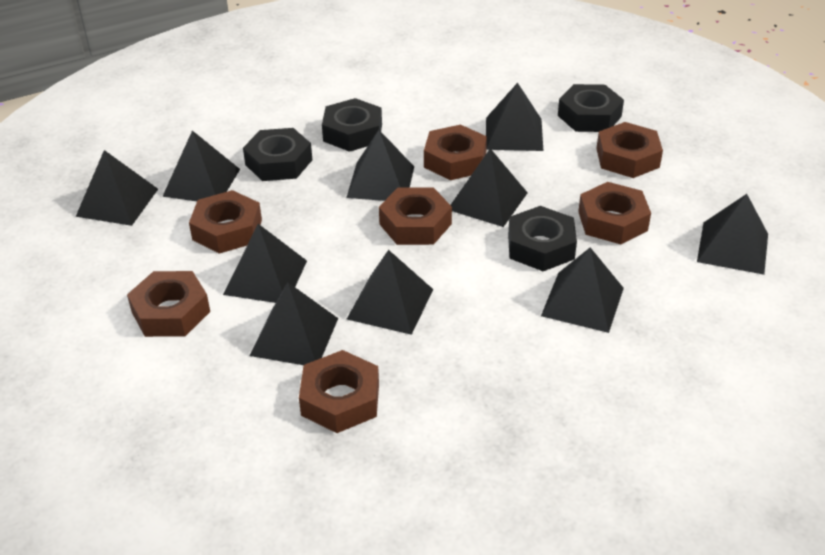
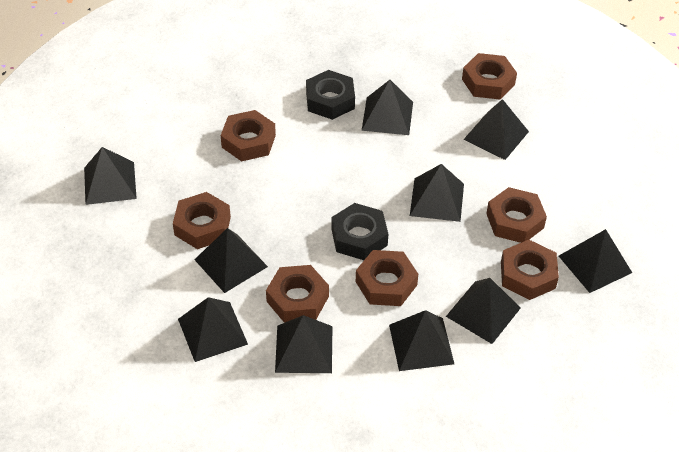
black nut: [243,128,312,181] [322,98,382,152] [508,206,577,271] [558,84,624,132] = 4 -> [306,70,355,120] [331,203,388,260] = 2

